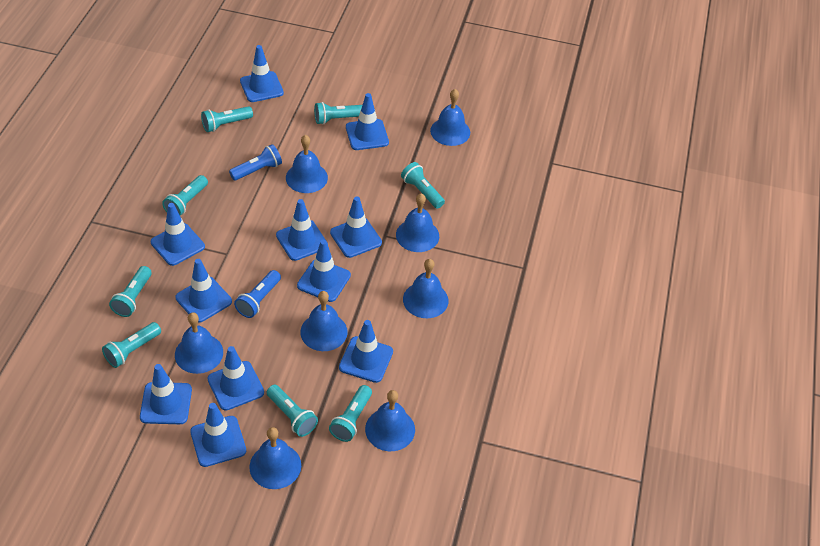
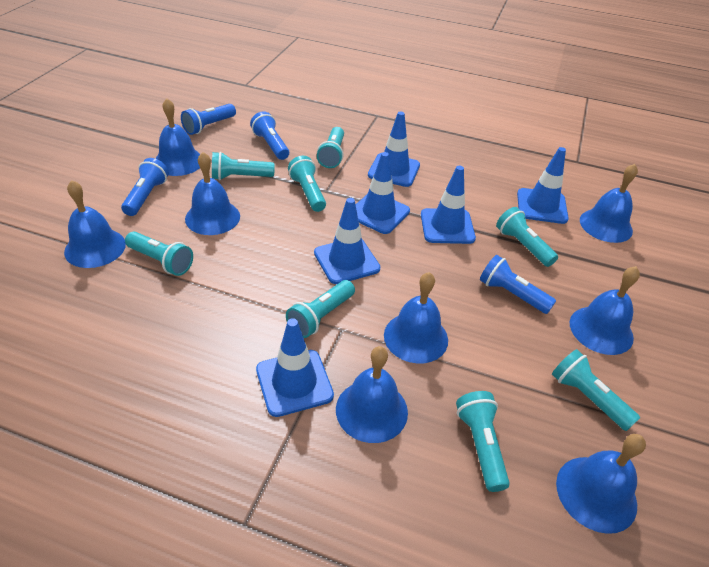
blue flashlight: [229,144,282,181] [234,270,281,318] = 2 -> [121,158,169,216] [181,104,236,135] [250,111,289,160] [480,255,556,314] = 4
blue traffic cone: [140,364,192,424] [151,203,205,266] [176,259,232,323] [190,403,246,467] [208,346,264,410] [240,45,284,102] [276,199,328,261] [297,240,351,302] [330,196,382,258] [339,320,393,383] [346,93,389,150] = 11 -> [256,318,334,417] [314,198,380,284] [356,152,410,234] [368,111,420,187] [421,166,476,244] [517,147,569,224] = 6

